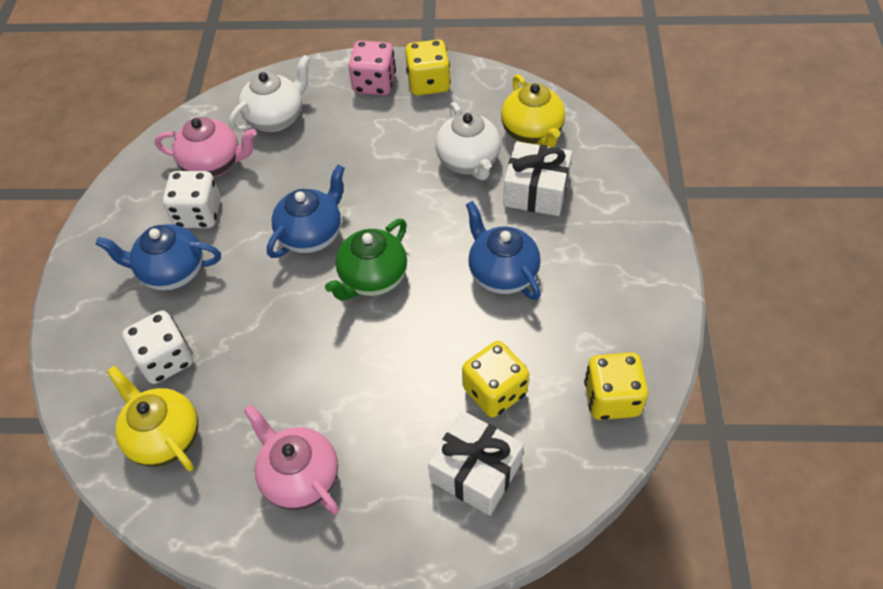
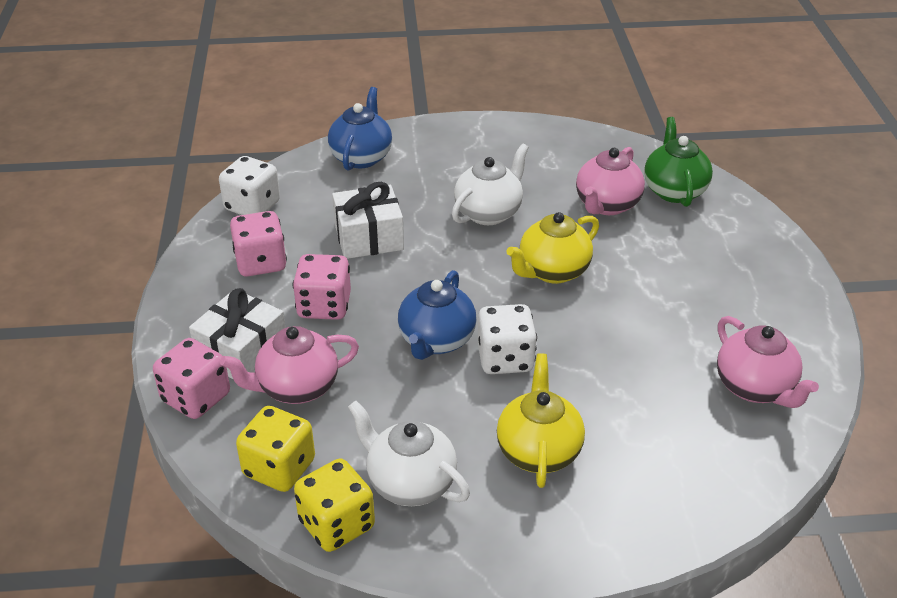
blue teapot: [96,224,221,291] [267,165,345,258] [466,201,541,300] = 3 -> [328,87,392,171] [398,270,476,360] = 2
pink dice: [348,41,396,95] = 1 -> [153,338,230,419] [230,211,287,277] [293,254,351,320] = 3
pink teapot: [155,117,257,177] [244,404,339,515] = 2 -> [220,326,359,404] [576,147,645,215] [717,316,819,408] = 3
yellow dice: [405,40,451,95] [462,341,529,417] [584,352,648,420] = 3 -> [236,406,315,492] [294,458,375,552] = 2

